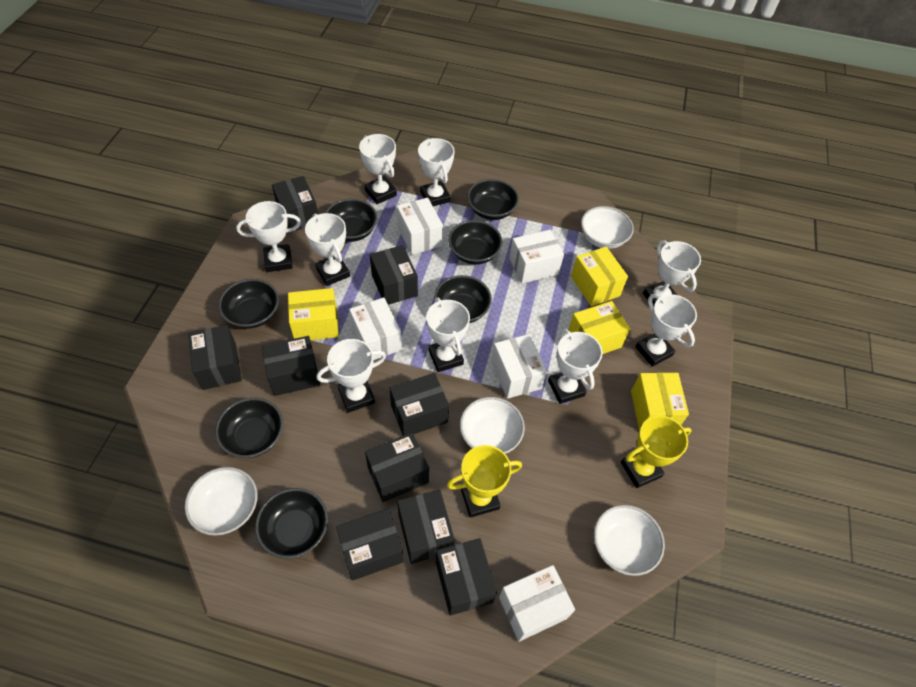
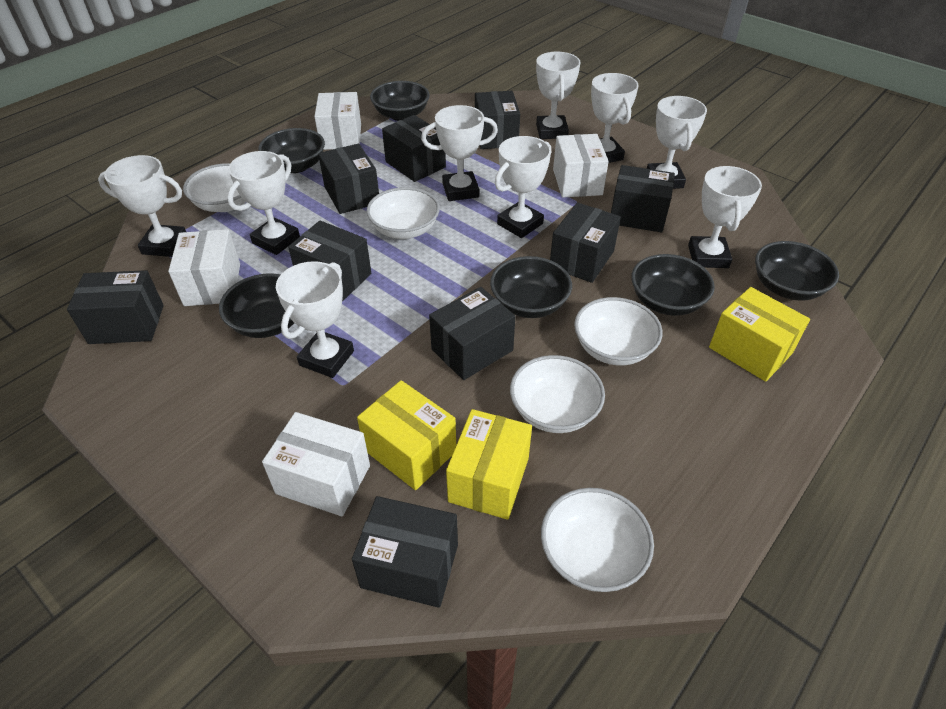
black bowl: [215,398,283,458] [218,279,279,329] [255,488,328,559] [325,199,378,242] [434,275,492,323] [448,220,502,265] [467,179,519,220] = 7 -> [219,273,294,338] [258,128,325,173] [370,81,430,121] [490,256,572,318] [631,254,715,316] [755,241,839,301] = 6
white bowl: [185,467,258,536] [460,397,525,454] [581,206,634,249] [594,505,665,576] = 4 -> [183,163,245,212] [366,187,440,239] [510,355,605,433] [541,488,654,592] [574,297,662,365] = 5
white box: [349,297,402,360] [397,198,443,255] [491,334,547,399] [499,565,575,642] [509,230,564,284] = 5 -> [168,229,240,306] [262,412,370,516] [314,92,361,150] [553,134,609,197] = 4
yellow box: [288,288,339,340] [568,301,630,354] [571,247,628,306] [631,372,689,430] = 4 -> [357,380,456,490] [446,409,532,520] [709,287,810,382] = 3
yellow trophy: [447,445,522,518] [621,416,692,488] = 2 -> none = 0

